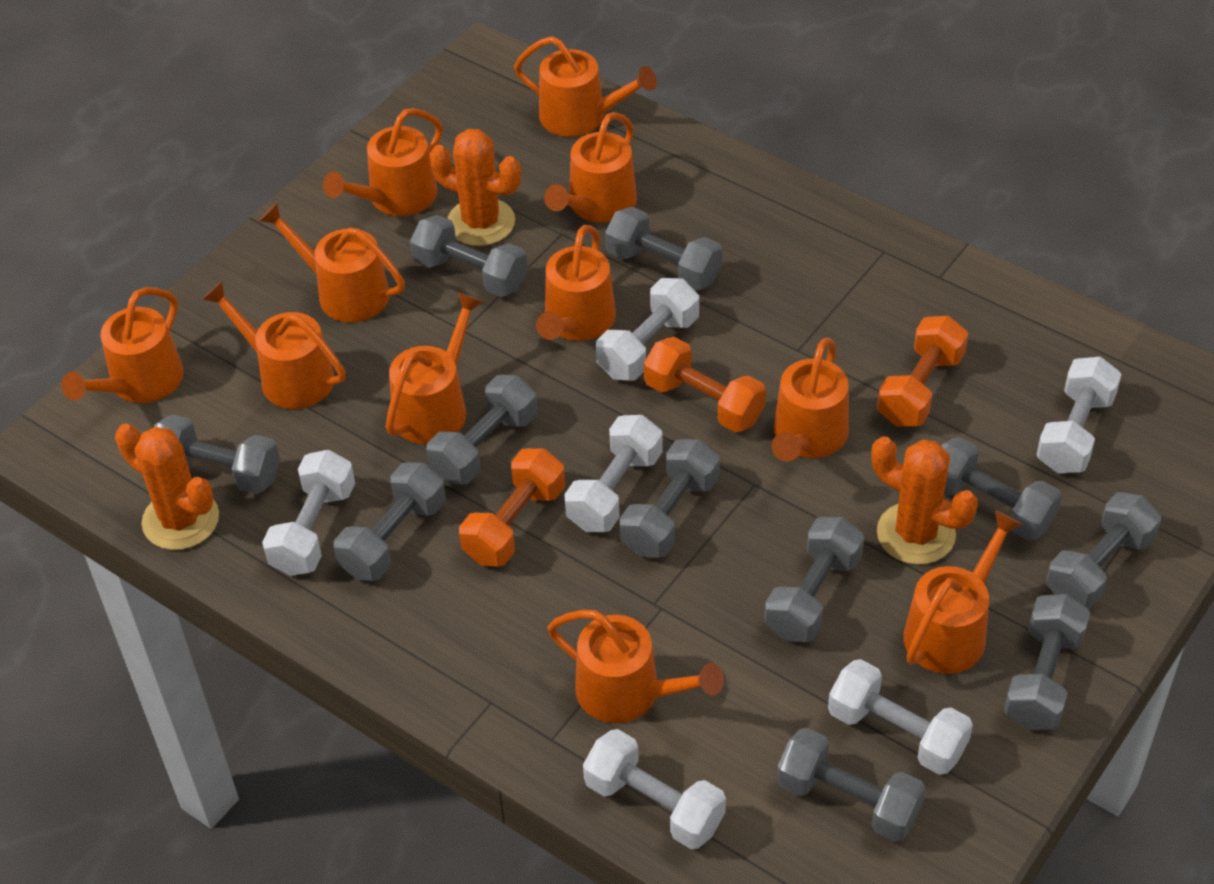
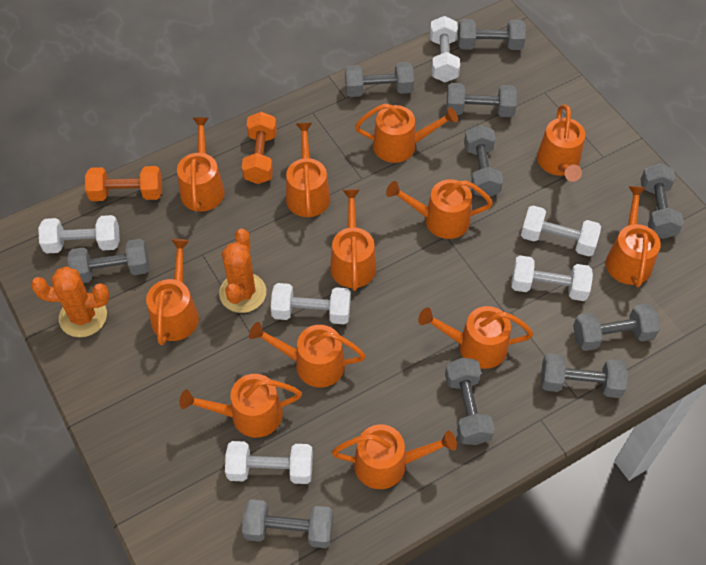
grey dumbbell: [153,414,280,494] [334,462,446,581] [410,215,528,297] [426,375,537,485] [605,207,722,291] [620,439,720,558] [764,517,864,642] [777,728,926,842] [942,437,1062,541] [1004,594,1090,730] [1046,492,1161,609] = 11 -> [67,239,149,283] [242,499,333,548] [345,62,414,97] [445,358,495,445] [446,83,517,117] [458,19,526,50] [464,125,503,197] [541,353,628,398] [573,304,660,351] [640,163,684,239] = 10
orange cactus: [115,424,219,550] [429,129,521,246] [871,436,978,565] = 3 -> [31,267,110,337] [219,229,266,313] = 2
orange dumbbell: [459,448,565,567] [644,337,766,432] [877,316,968,427] = 3 -> [85,166,162,201] [242,112,277,184] = 2
orange watering can: [61,287,184,403] [202,281,346,409] [259,203,405,322] [323,108,443,216] [386,293,483,444] [514,36,657,137] [536,225,616,341] [544,112,637,223] [547,610,724,723] [772,338,849,462] [903,510,1023,674] = 11 -> [146,239,199,345] [177,118,225,212] [180,374,302,438] [249,322,366,388] [286,123,330,218] [330,189,376,291] [332,424,457,489] [355,104,458,163] [386,179,493,239] [418,306,534,369] [537,104,585,182] [606,186,661,287] = 12

